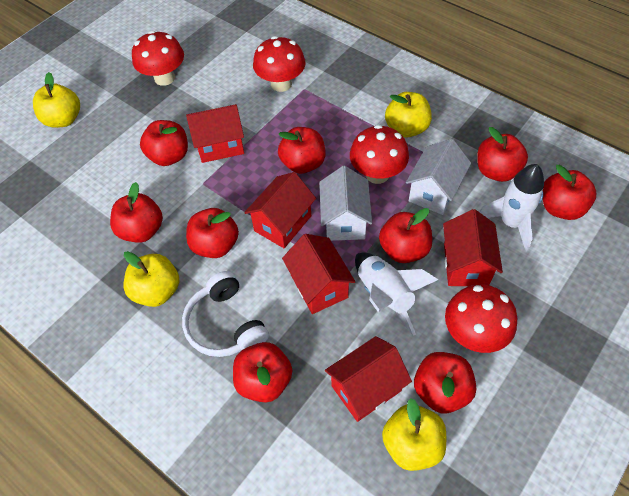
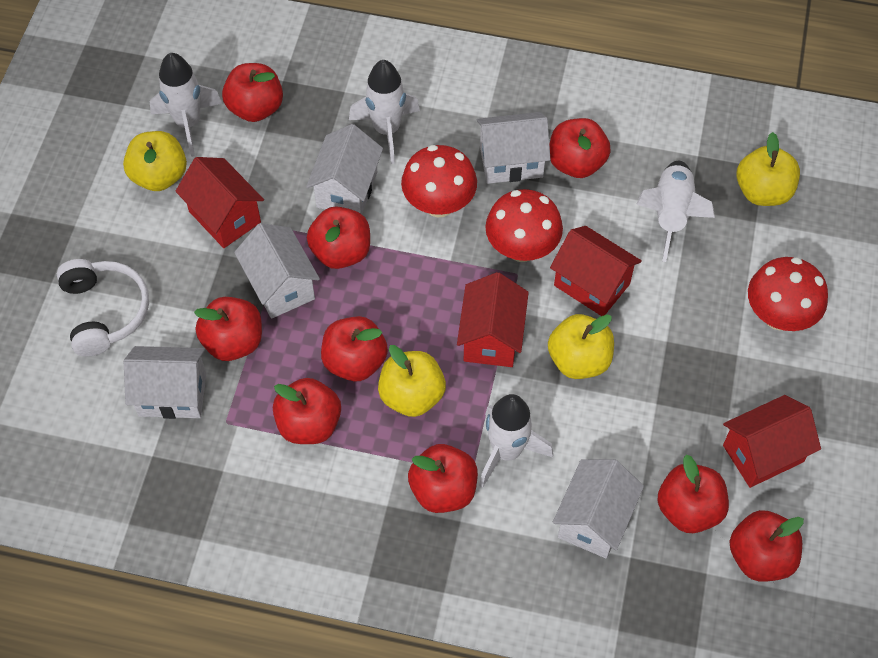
red house: [186,104,244,163] [244,172,316,248] [282,234,355,314] [325,336,412,422] [443,209,503,286] = 5 -> [175,157,264,248] [457,272,529,367] [550,226,642,316] [723,395,821,488] = 4
red mushroom: [132,31,184,86] [253,36,306,92] [350,125,409,184] [445,284,517,353] = 4 -> [401,145,477,217] [485,189,563,262] [748,257,828,331] = 3
white house: [319,166,372,241] [406,139,471,215] = 2 -> [124,346,206,419] [234,223,320,319] [306,124,383,214] [477,112,551,184] [553,459,644,559] = 5
white rocket: [355,253,438,336] [479,164,544,252] = 2 -> [150,53,222,157] [349,60,420,164] [479,394,553,488] [636,161,715,262] = 4

